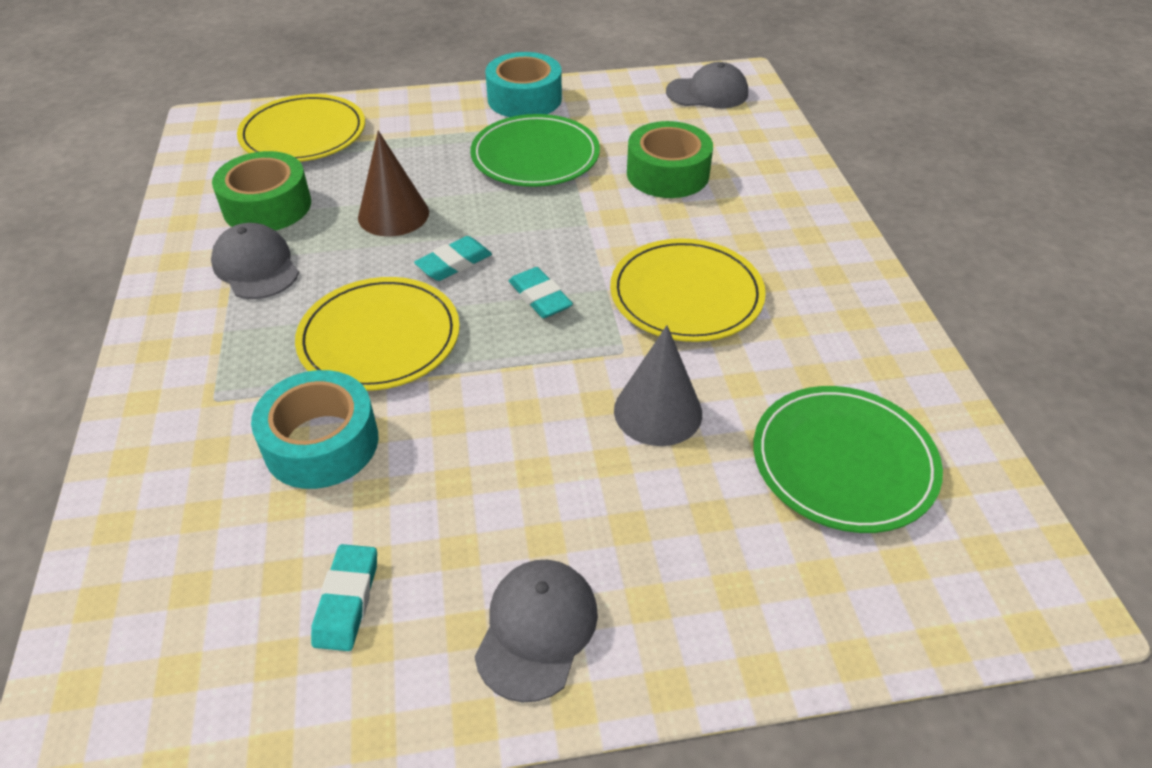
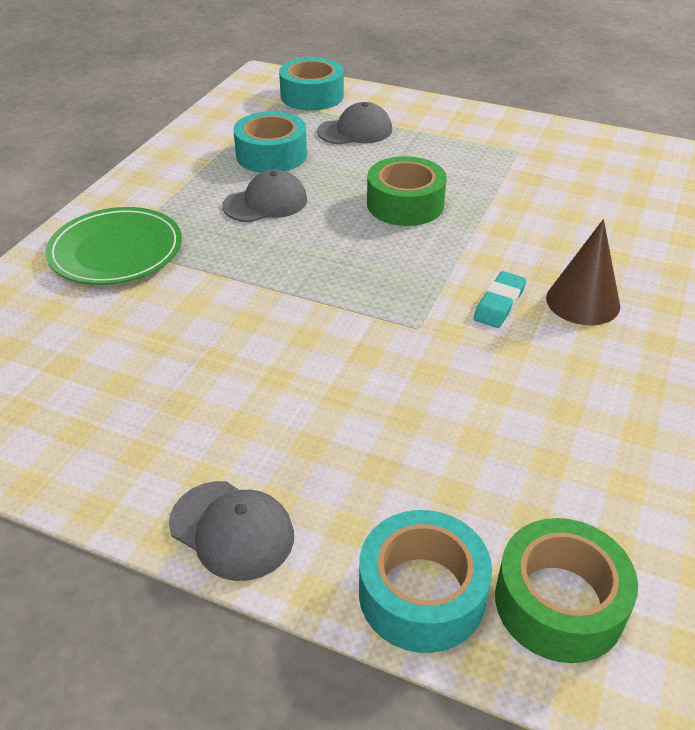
green plate: [470,114,600,187] [753,386,943,533] = 2 -> [45,207,182,285] = 1
grey cone: [614,325,702,446] = 1 -> none = 0
turquoise eraser: [311,544,377,651] [414,236,492,281] [509,267,573,318] = 3 -> [473,271,526,328] = 1
turquoise tape: [251,370,379,489] [485,52,562,117] = 2 -> [233,111,307,173] [279,57,344,110] [359,510,492,653] = 3
yellow plate: [237,94,365,162] [295,277,460,391] [610,238,766,342] = 3 -> none = 0

